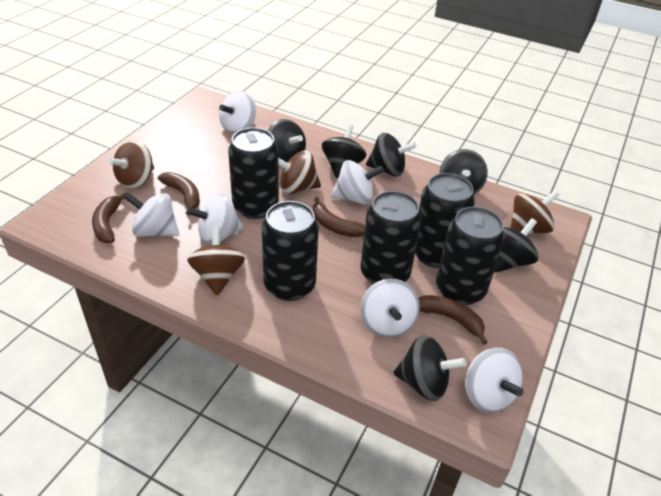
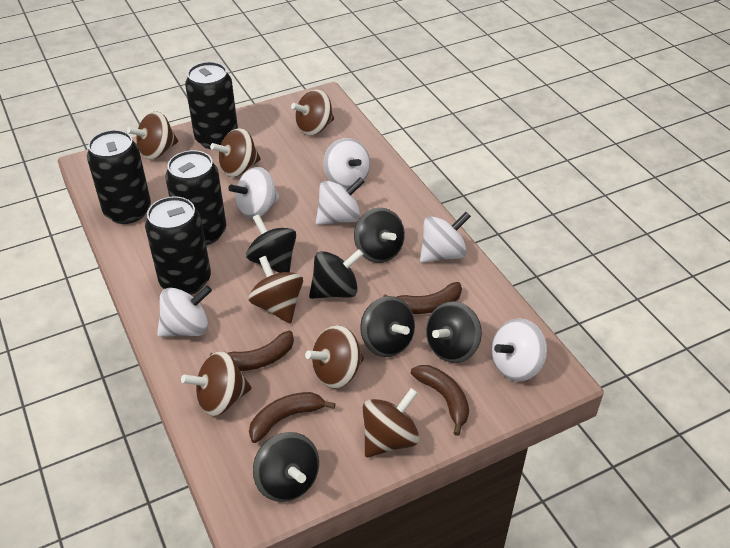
black can: [228,127,279,219] [262,201,319,301] [361,191,422,284] [415,173,475,268] [436,207,505,305] = 5 -> [87,130,151,224] [145,196,211,295] [165,150,226,245] [185,62,238,150] = 4
brown spinning top: [108,140,154,189] [187,226,245,296] [278,150,321,194] [510,190,559,234] = 4 -> [127,111,178,160] [181,351,252,416] [210,128,261,177] [248,256,303,324] [291,89,334,136] [305,325,364,389] [363,388,420,457] = 7

